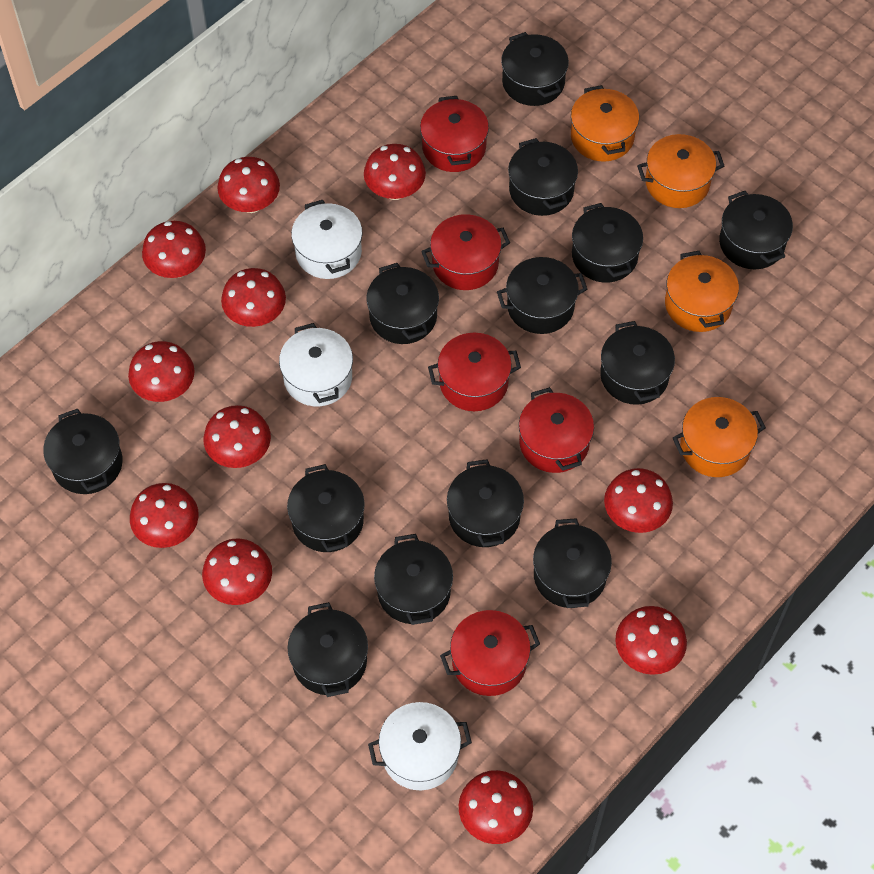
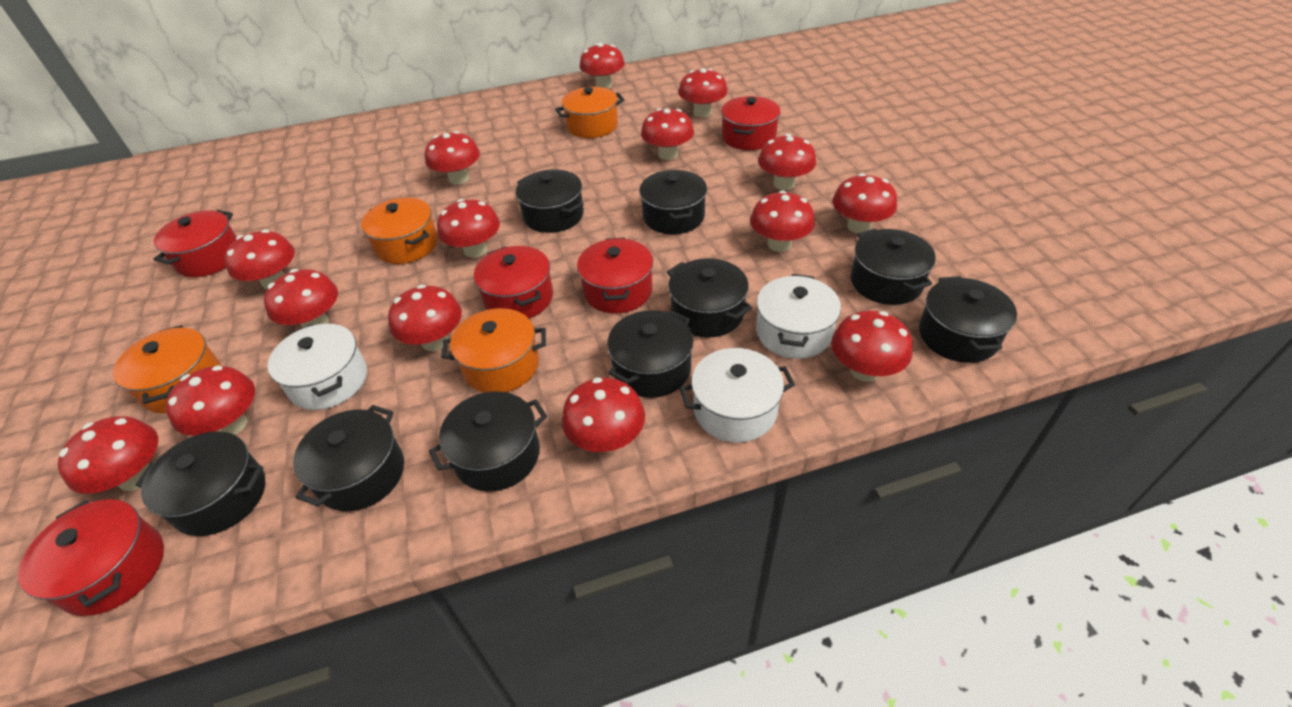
black pot: [43,409,123,494] [287,464,365,552] [288,602,368,697] [366,263,439,344] [374,534,453,625] [447,459,524,547] [497,257,588,334] [501,32,569,106] [508,138,578,216] [533,518,612,608] [572,203,643,283] [600,321,675,405] [719,191,793,269] = 13 -> [136,431,265,536] [293,405,404,512] [429,391,547,492] [516,169,584,233] [607,310,694,398] [639,170,707,234] [667,258,752,338] [851,228,936,305] [919,276,1017,363] = 9
red mushroom: [128,341,195,402] [130,483,199,548] [142,221,206,278] [202,538,272,605] [203,405,271,468] [218,157,280,213] [221,268,286,327] [364,144,426,200] [459,770,533,844] [604,468,673,533] [615,606,687,675] = 11 -> [58,416,158,494] [166,365,255,436] [224,230,295,290] [264,269,338,328] [388,285,462,351] [425,131,480,185] [437,199,500,258] [562,377,645,453] [579,43,625,89] [641,108,694,160] [678,68,728,118] [750,190,815,252] [758,134,816,190] [831,311,913,382] [832,173,897,234] = 15

